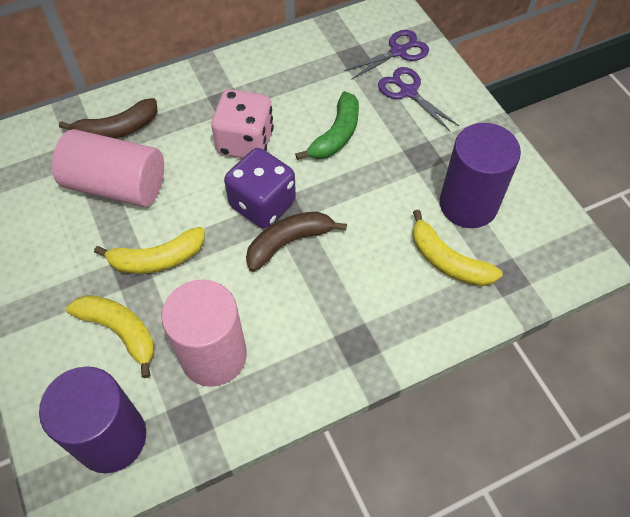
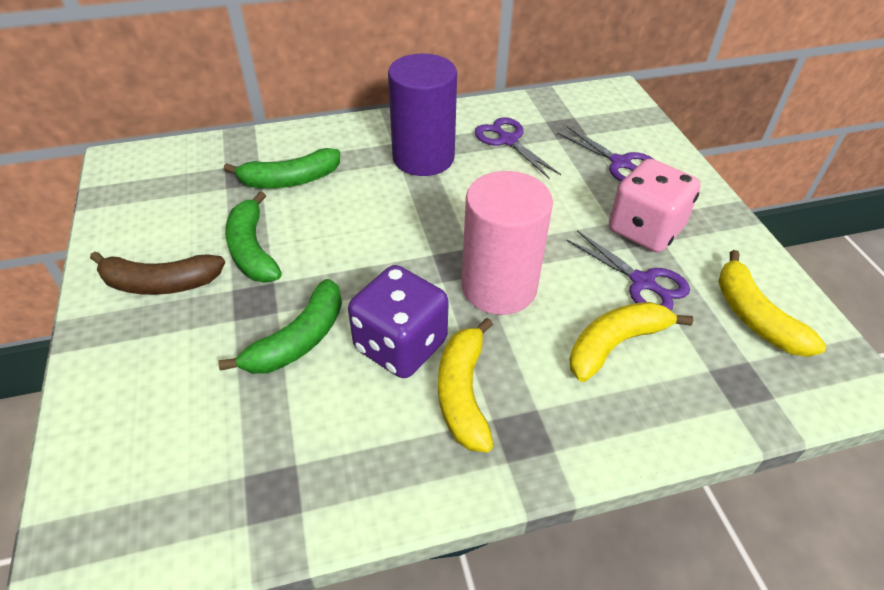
brown banana: [59,98,157,139] [246,211,347,272] = 2 -> [90,251,225,295] = 1
green banana: [295,91,359,160] = 1 -> [218,279,342,374] [223,148,340,188] [225,191,282,283] = 3
pink cylinder: [52,129,164,207] [161,279,247,387] = 2 -> [462,171,553,315] = 1
purple cylinder: [39,366,146,473] [440,123,521,228] = 2 -> [388,53,457,176] = 1
purple scissors: [344,30,429,80] [378,67,459,131] = 2 -> [475,117,561,179] [558,126,653,182] [566,230,690,311] = 3

